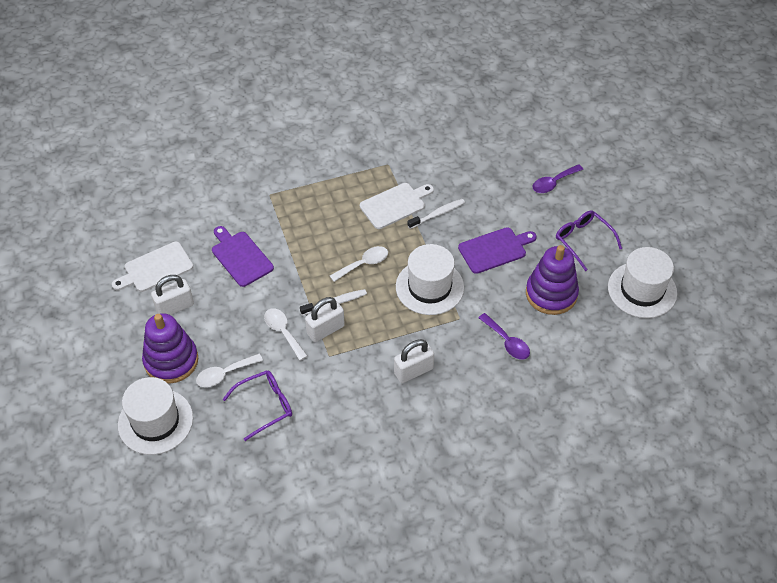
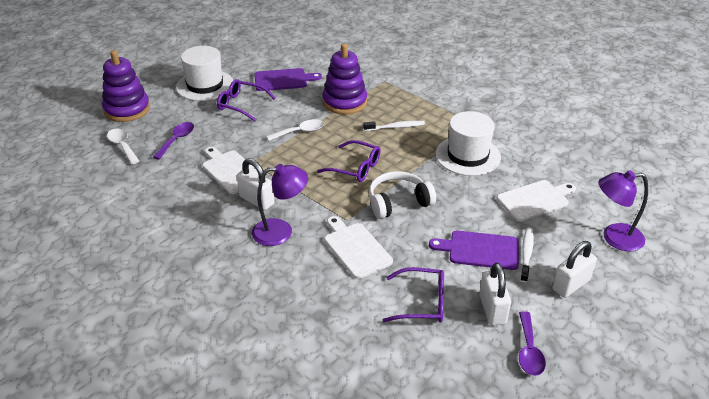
purple glasses: [223,370,292,441] [556,211,622,271] = 2 -> [217,79,276,121] [317,140,380,182] [383,267,444,322] = 3
purple lamp: none = 0 -> [252,164,308,246] [599,170,648,252] = 2
white cutting board: [112,241,193,292] [360,183,434,229] = 2 -> [202,147,258,194] [324,216,393,279] [497,180,576,221] = 3
white hat: [118,377,193,455] [396,244,464,315] [608,247,677,318] = 3 -> [176,46,233,101] [436,111,501,176] = 2
white headphones: none = 0 -> [369,171,436,219] = 1
white spoon: [196,354,263,387] [264,308,307,361] [330,246,388,282] = 3 -> [107,129,139,164] [266,119,324,141] = 2

